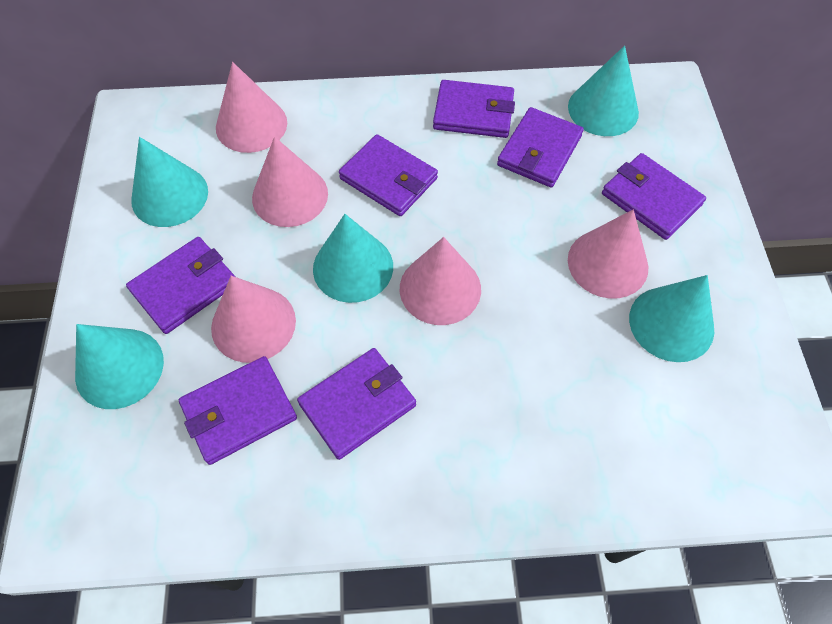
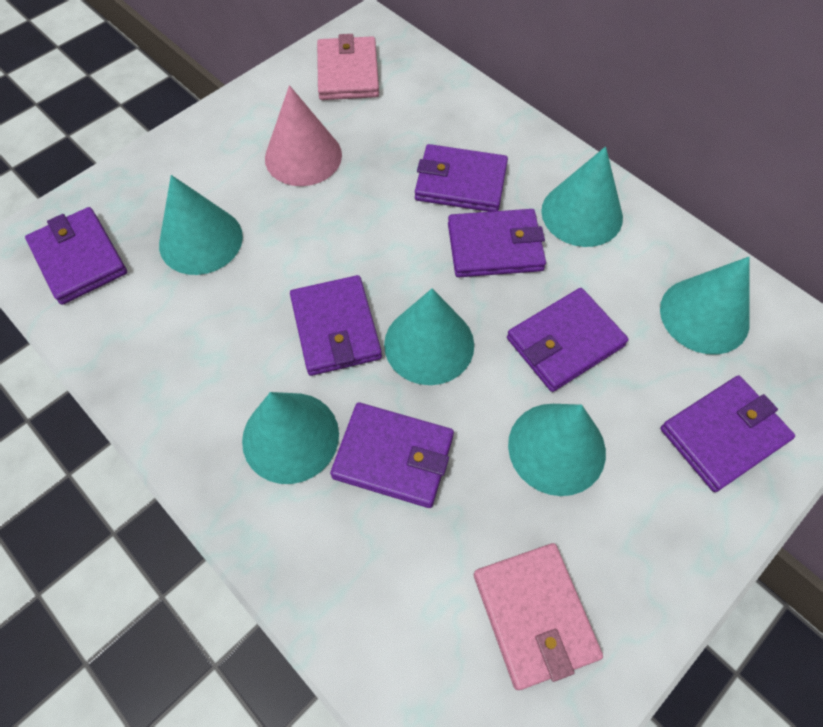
pink cone: [211,276,296,363] [216,62,287,153] [252,137,328,227] [400,237,481,325] [568,210,648,299] = 5 -> [265,85,342,186] = 1
pink wallet: none = 0 -> [317,34,379,100] [474,543,603,690] = 2
turquoise cone: [75,324,164,409] [131,137,208,227] [313,214,393,303] [568,46,639,136] [629,275,714,362] = 5 -> [159,175,243,275] [242,392,339,484] [384,289,474,385] [508,404,606,496] [541,146,623,247] [660,257,750,354] = 6

